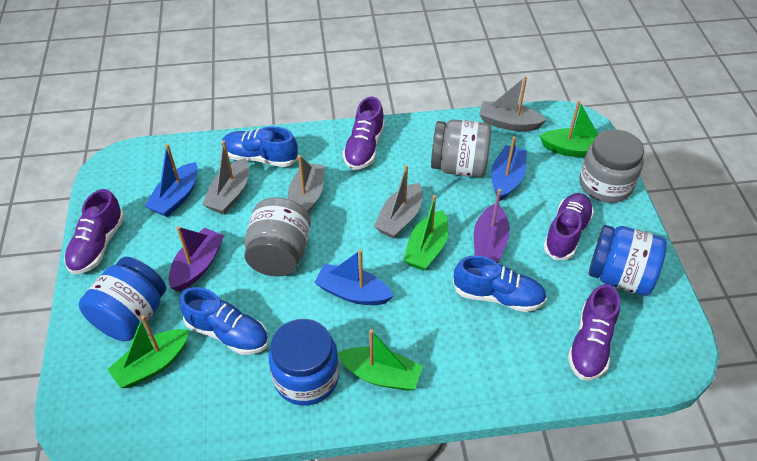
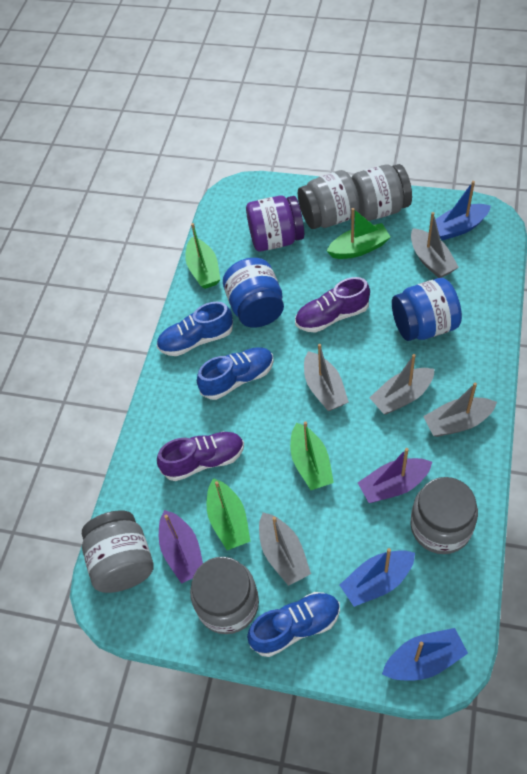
blue jar: [79,257,166,341] [268,319,339,406] [589,225,667,296] = 3 -> [223,258,284,328] [392,278,462,341] = 2
grey boat: [202,140,249,214] [288,155,325,213] [374,165,423,239] [479,76,546,131] = 4 -> [259,513,311,586] [304,344,349,411] [370,354,435,415] [411,212,459,278] [423,383,497,437] = 5
grey jar: [244,197,311,277] [431,119,491,177] [579,129,644,203] = 3 -> [82,510,154,593] [190,557,259,634] [298,170,360,229] [352,164,412,221] [410,477,478,554] = 5
purple jar: none = 0 -> [246,196,304,252] = 1
purple shoe: [64,189,125,274] [343,97,385,170] [543,193,594,260] [568,284,620,380] = 4 -> [157,431,244,481] [295,277,370,333] = 2

